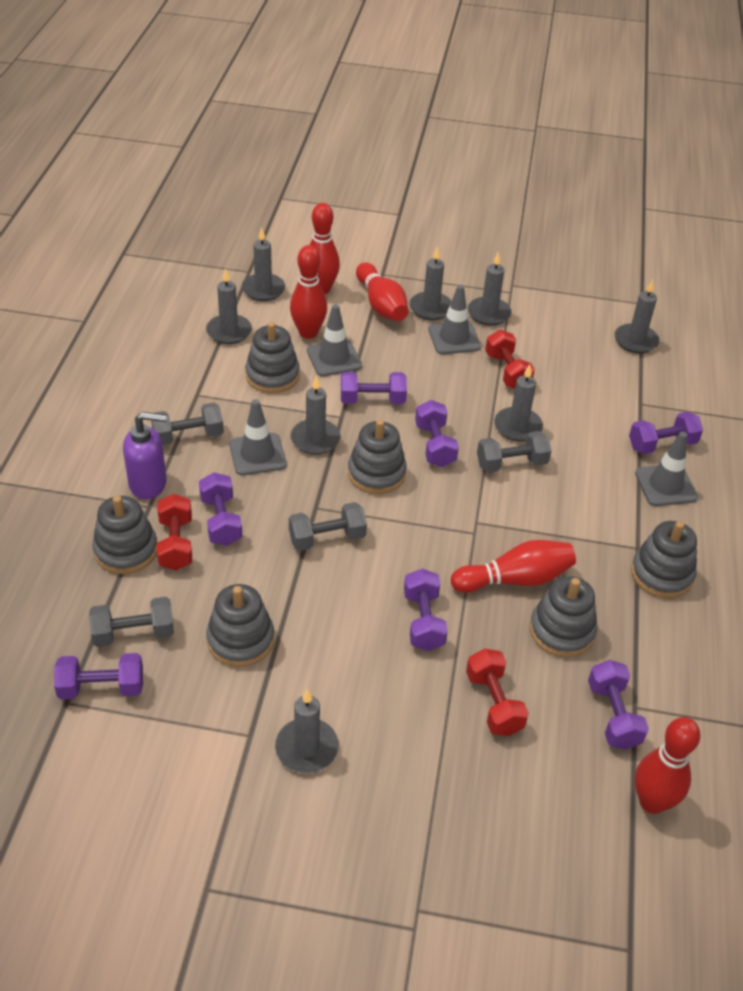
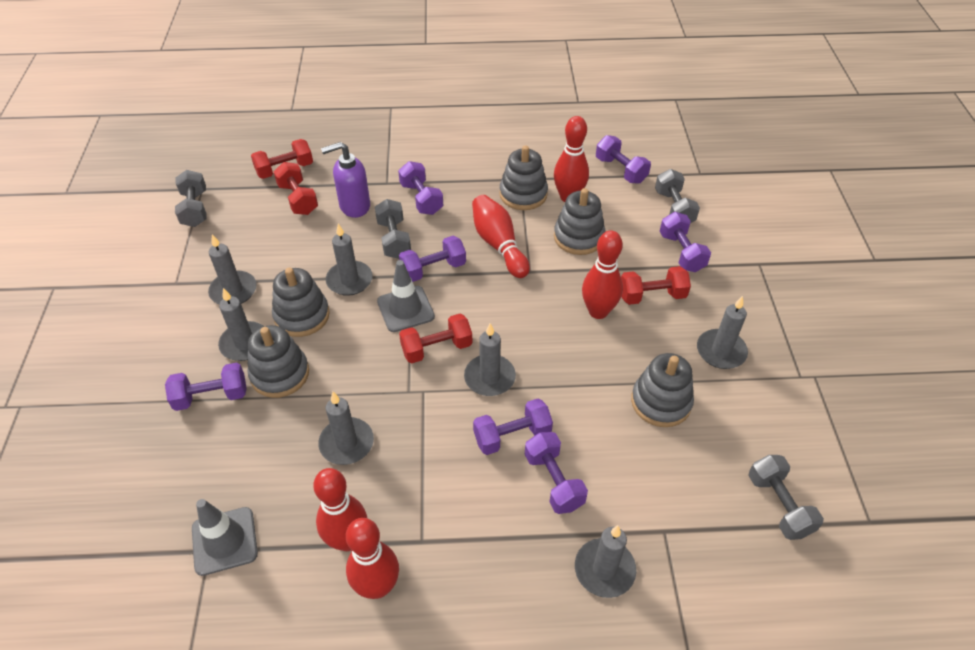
grey candle: [206,268,252,344] [242,227,285,301] [275,689,339,773] [291,376,341,455] [409,246,451,320] [468,252,512,326] [494,364,543,442] [614,280,659,354] = 8 -> [208,234,256,304] [218,288,264,361] [318,392,374,465] [326,224,373,296] [464,323,516,396] [575,525,636,598] [697,296,748,369] = 7
grey stacking toy: [92,496,157,574] [206,584,274,667] [245,322,300,393] [348,419,407,494] [530,576,597,657] [631,521,697,598] = 6 -> [248,325,309,398] [272,268,330,337] [499,145,548,210] [554,188,605,255] [631,353,694,427] = 5
grey traffic cone: [229,399,287,475] [307,304,362,377] [428,285,481,354] [635,432,698,506] = 4 -> [192,499,258,576] [377,260,435,332] = 2
red dumbbell: [157,494,192,570] [466,649,529,736] [485,330,535,389] = 3 -> [251,139,313,179] [273,162,318,215] [399,314,472,363] [621,266,691,305] = 4

